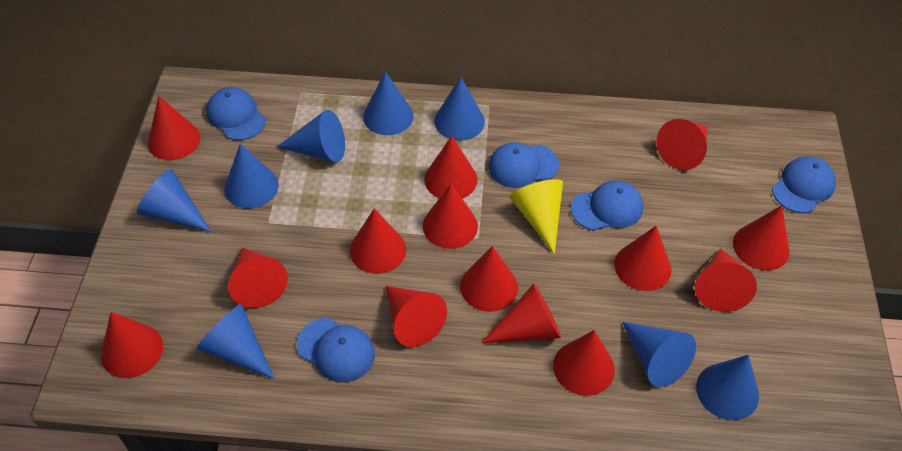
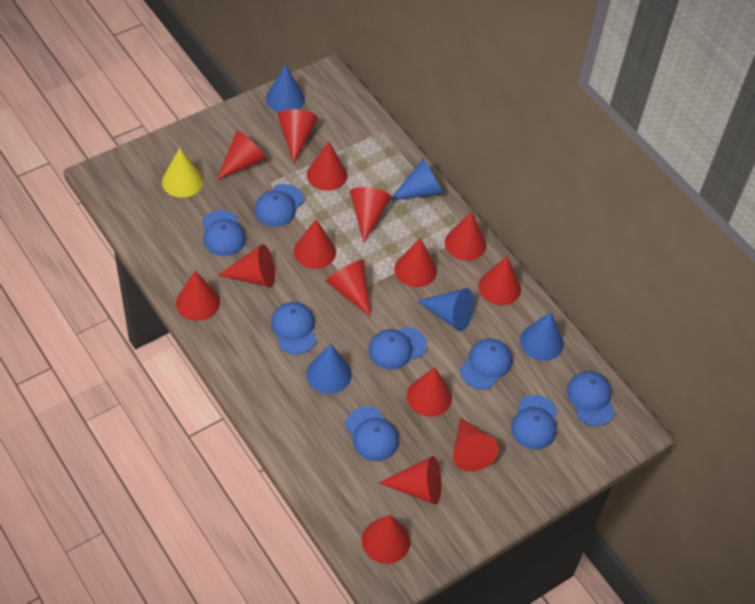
blue cap: [206,87,266,140] [297,318,375,382] [488,142,559,188] [571,181,643,230] [772,156,836,213] = 5 -> [202,210,246,256] [255,184,304,227] [271,302,316,355] [345,407,399,461] [368,327,427,370] [460,339,512,389] [511,395,557,450] [567,371,615,426] = 8
blue cone: [137,169,211,232] [197,304,275,379] [224,143,279,209] [277,110,345,162] [363,71,414,135] [434,77,485,141] [622,322,696,387] [696,355,759,420] = 8 -> [266,64,305,112] [306,344,352,394] [390,158,443,201] [417,288,474,332] [520,312,564,361] = 5
red cone: [101,312,163,378] [148,96,200,160] [228,247,288,308] [350,208,406,274] [385,286,447,347] [423,184,478,249] [424,136,478,199] [460,246,518,312] [481,283,561,343] [553,330,615,396] [614,226,671,291] [656,119,707,170] [695,248,757,312] [733,205,790,271] = 14 -> [176,271,220,321] [217,130,267,180] [218,244,275,287] [278,109,318,163] [294,220,336,269] [307,141,347,191] [326,260,371,317] [350,187,391,243] [362,514,411,564] [379,456,441,504] [394,238,437,287] [407,367,452,417] [445,211,486,261] [453,418,499,472] [478,256,521,305] = 15

